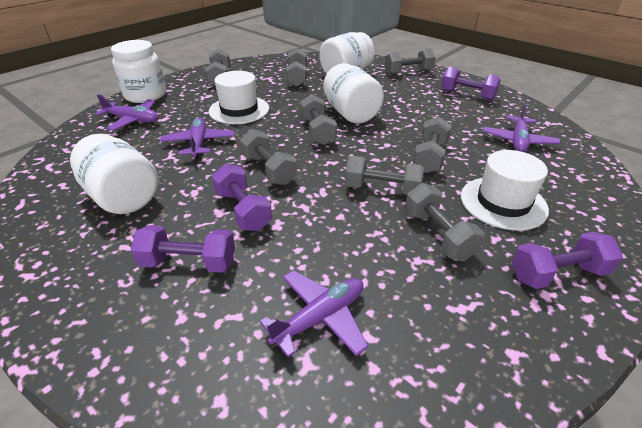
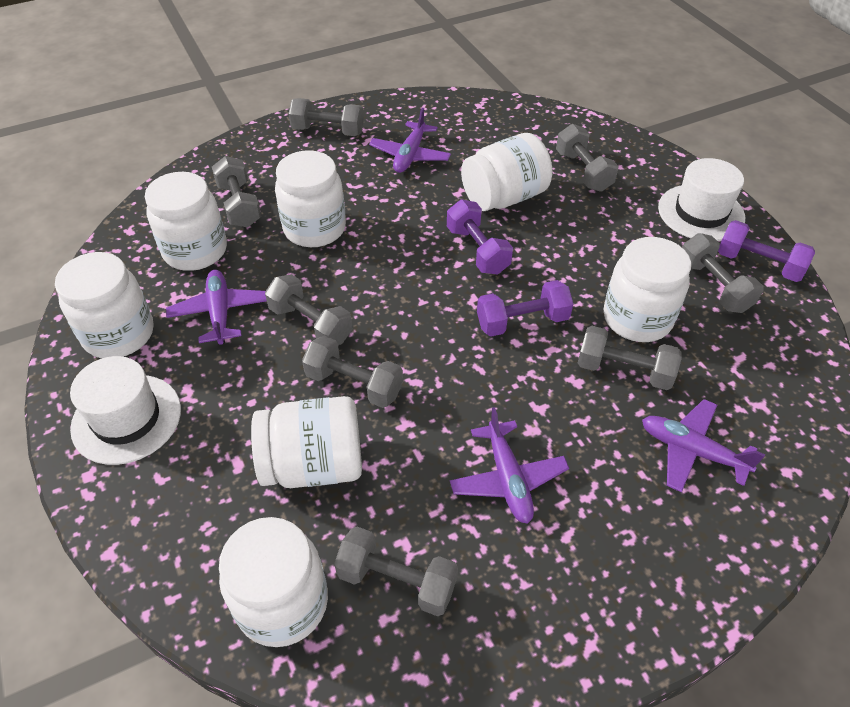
purple dumbbell: [131,225,235,273] [212,164,272,231] [441,67,501,100] [512,232,623,289] = 4 -> [447,199,513,274] [477,280,573,337] [718,220,815,282] = 3
white jar: [70,134,158,214] [111,40,166,103] [320,32,375,74] [323,63,384,124] = 4 -> [55,252,154,358] [145,172,227,271] [219,517,328,647] [251,396,362,488] [275,150,346,247] [461,133,552,211] [603,237,691,342] = 7

